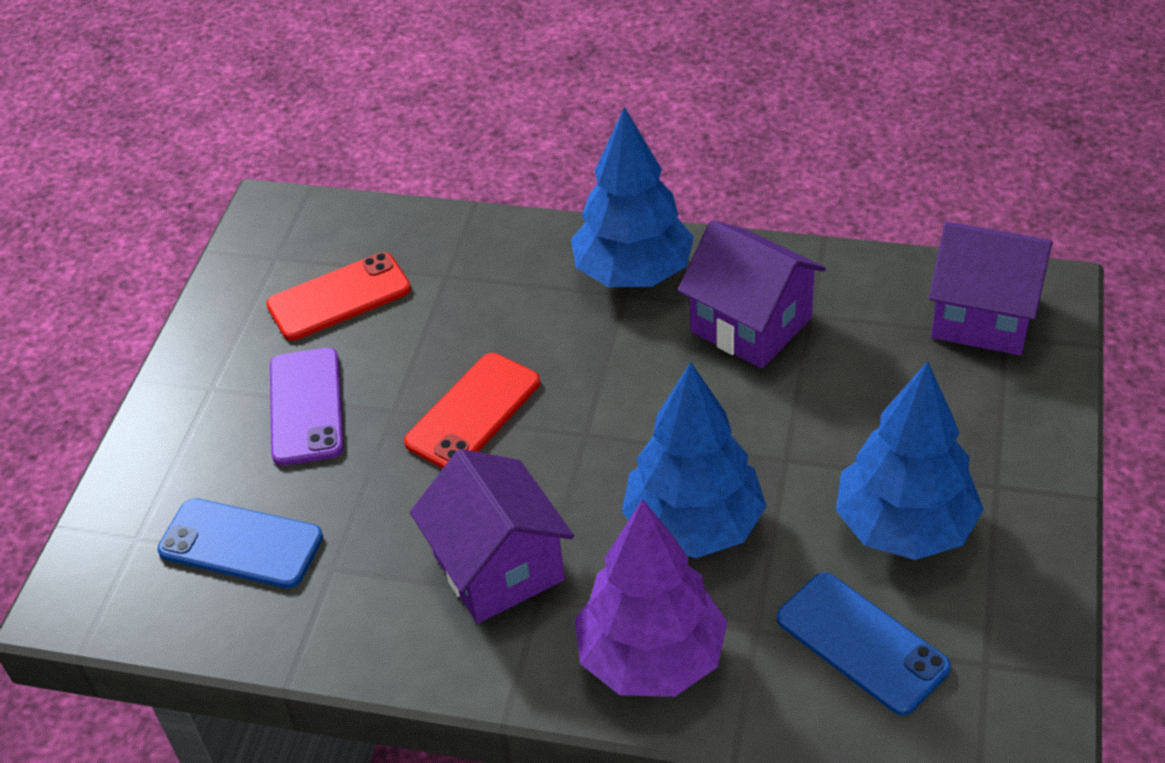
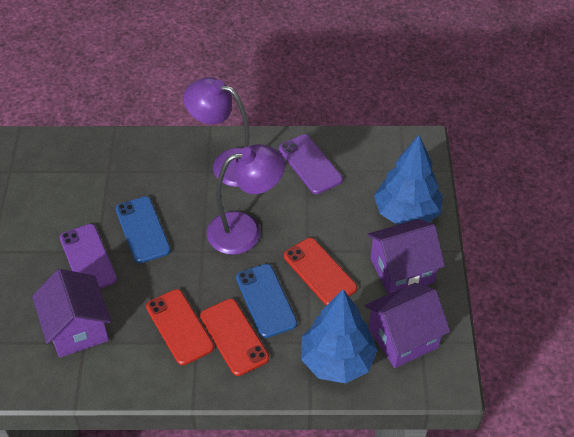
blue tree: [571,107,694,287] [622,362,767,558] [836,361,984,560] = 3 -> [301,289,378,383] [374,135,443,225] = 2
purple lamp: none = 0 -> [184,77,249,187] [207,144,285,255] = 2
purple phone: [270,348,344,465] = 1 -> [60,224,117,289] [279,134,343,194] = 2
purple tree: [575,499,727,697] = 1 -> none = 0
red phone: [266,252,411,340] [404,353,540,468] = 2 -> [146,289,214,365] [200,299,269,376] [284,238,357,306] = 3

